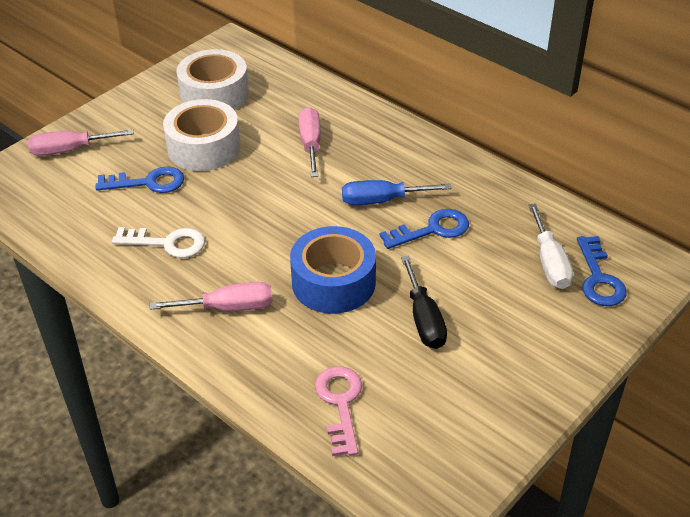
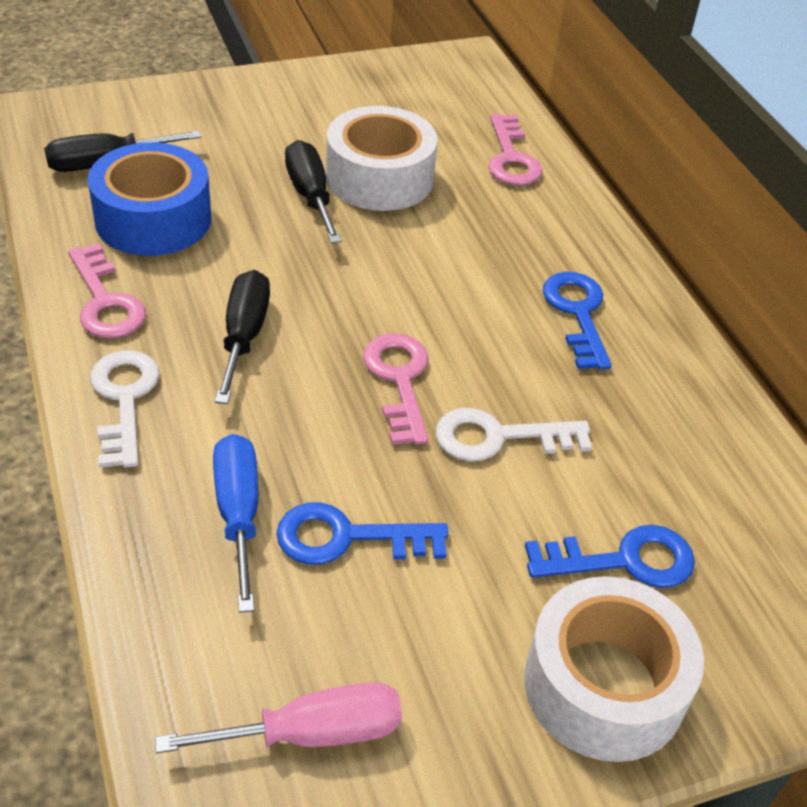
black screwdriver: [401,256,447,349] = 1 -> [44,131,202,172] [215,270,270,404] [285,140,342,243] = 3
pink key: [315,366,362,456] = 1 -> [68,243,146,338] [363,333,429,445] [488,114,542,186] = 3
pink screwdriver: [28,129,134,156] [150,282,273,311] [298,107,321,177] = 3 -> [155,682,402,753] = 1
white key: [112,227,205,258] = 1 -> [90,350,160,468] [436,408,592,461] = 2
white screwdriver: [529,204,573,289] = 1 -> none = 0

